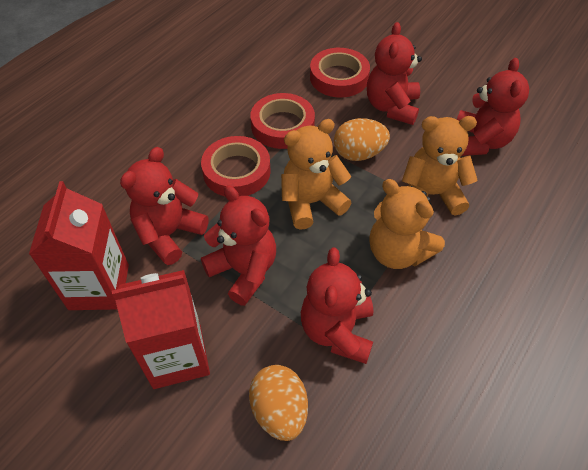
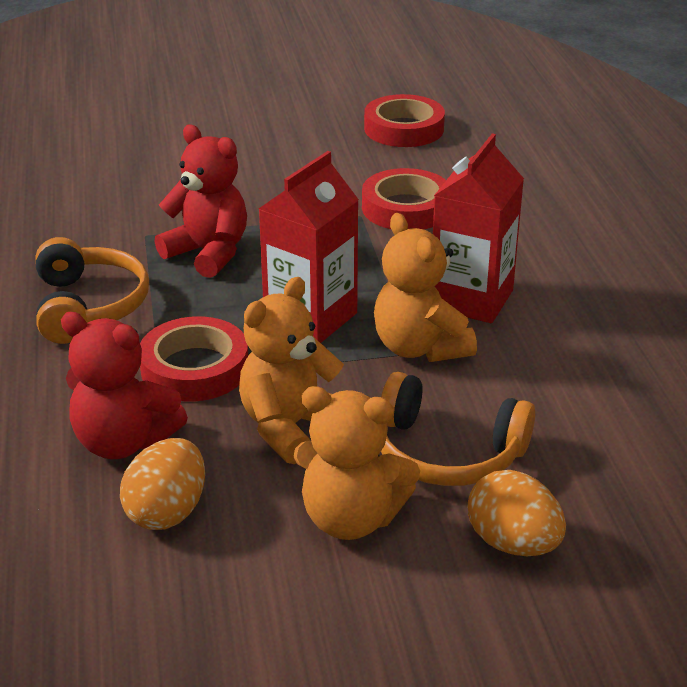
orange headphones: none = 0 -> [36,237,149,344] [381,372,535,486] = 2
red teddy bear: [120,147,209,265] [201,185,276,306] [301,247,373,364] [367,22,422,125] [457,58,529,156] = 5 -> [61,312,188,459] [154,125,247,278] = 2

